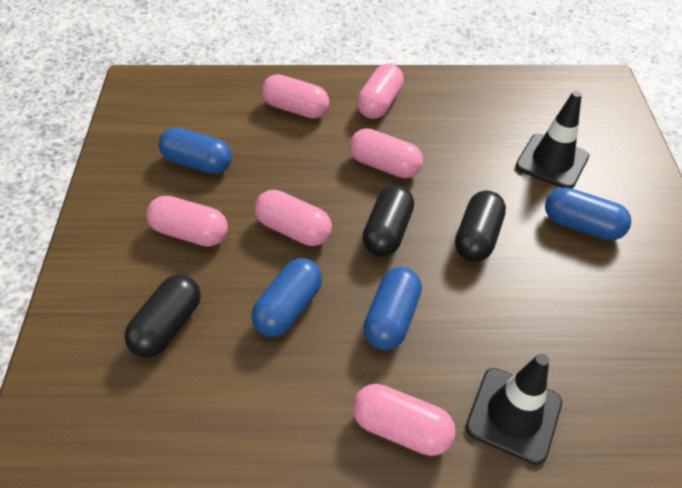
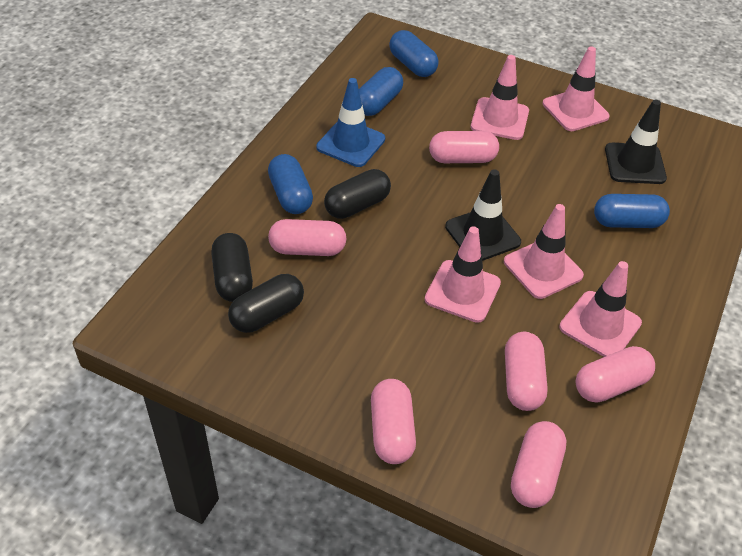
blue traffic cone: none = 0 -> [316,78,385,167] = 1
pink traffic cone: none = 0 -> [425,226,501,323] [471,55,529,140] [504,204,584,299] [543,46,610,131] [559,261,642,357] = 5

